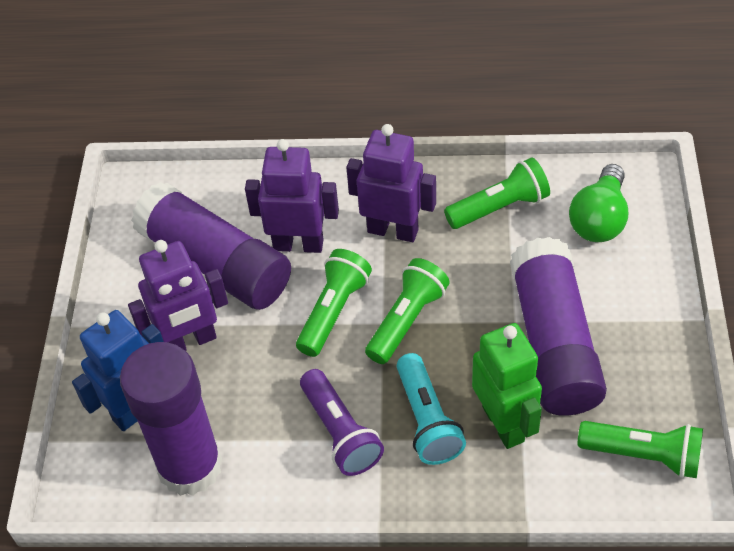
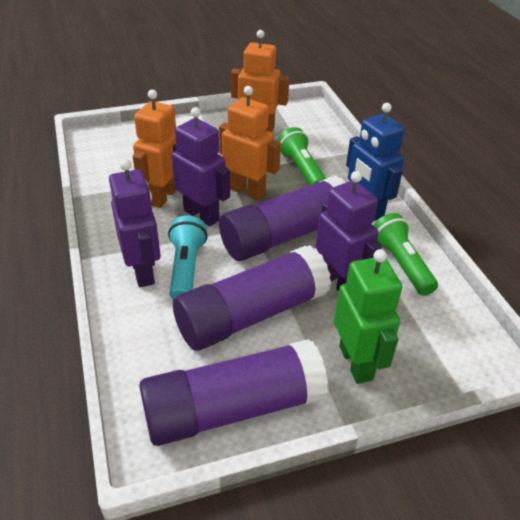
green flashlight: [296,249,372,357] [365,258,450,364] [444,157,550,229] [578,421,703,478] = 4 -> [277,127,326,185] [373,213,438,296] = 2
green light bulb: [569,164,628,242] = 1 -> none = 0
orange robot: none = 0 -> [133,90,176,208] [219,86,281,201] [231,30,289,132] = 3
purple flashlight: [300,369,384,476] = 1 -> none = 0

